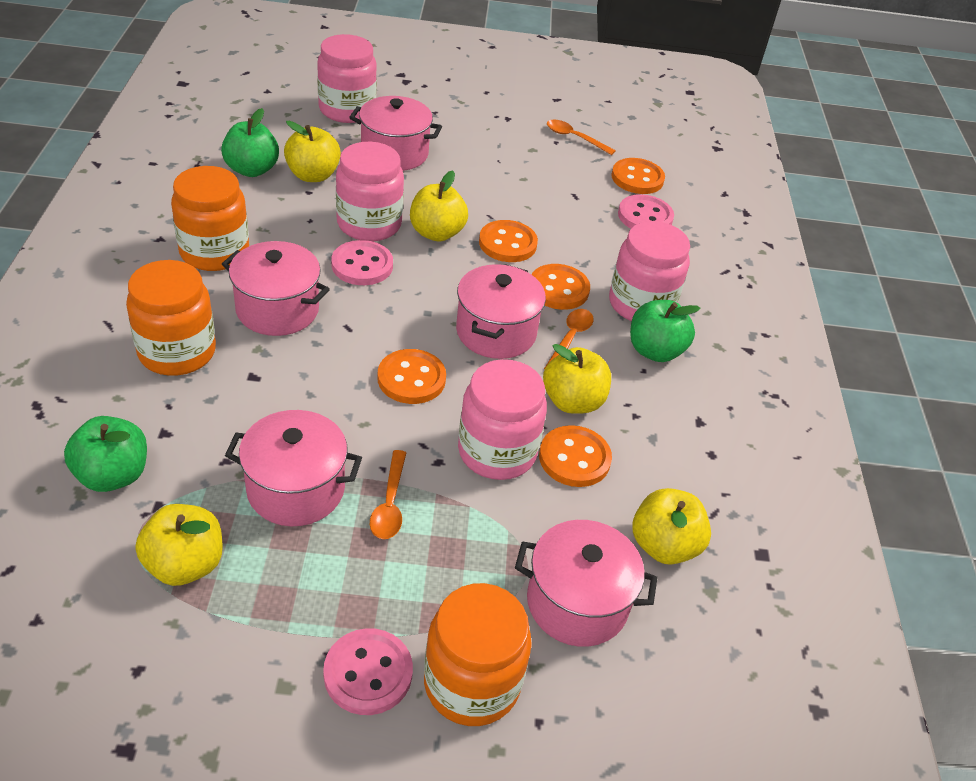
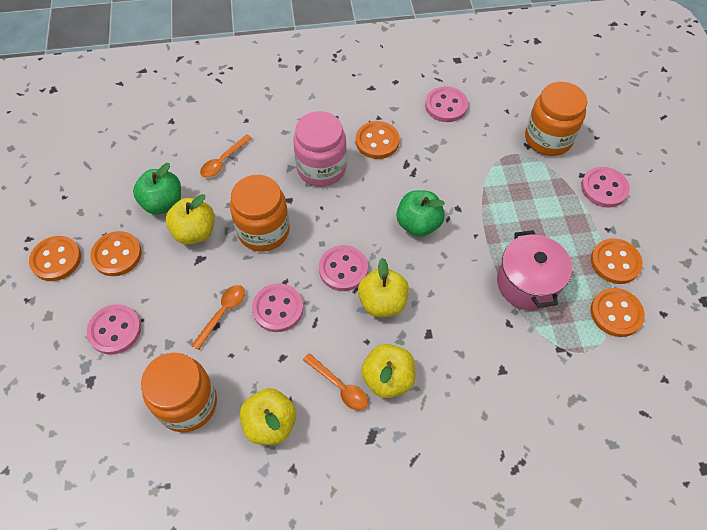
green apple: [64,416,147,492] [221,108,279,177] [630,300,701,362] = 3 -> [133,163,181,215] [397,190,445,237] = 2
pink button: [323,628,413,715] [331,240,393,285] [618,194,674,228] = 3 -> [87,304,141,355] [252,283,303,332] [319,245,368,291] [425,86,468,122] [581,167,630,208] = 5
pink jar: [317,34,377,123] [336,142,404,241] [458,359,547,480] [609,221,690,321] = 4 -> [293,111,347,187] = 1
pink pot: [222,241,330,336] [225,410,362,526] [349,96,442,171] [456,264,546,359] [515,520,657,647] = 5 -> [497,230,572,311] = 1
yellow apple: [135,504,223,586] [284,121,341,182] [410,171,468,242] [543,344,611,414] [633,488,711,565] = 5 -> [166,194,215,244] [240,388,296,445] [358,258,409,317] [361,344,415,398] = 4

